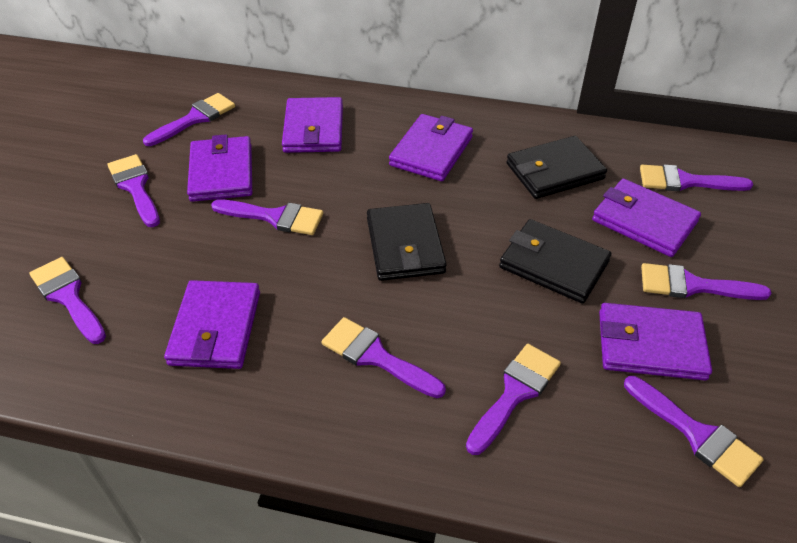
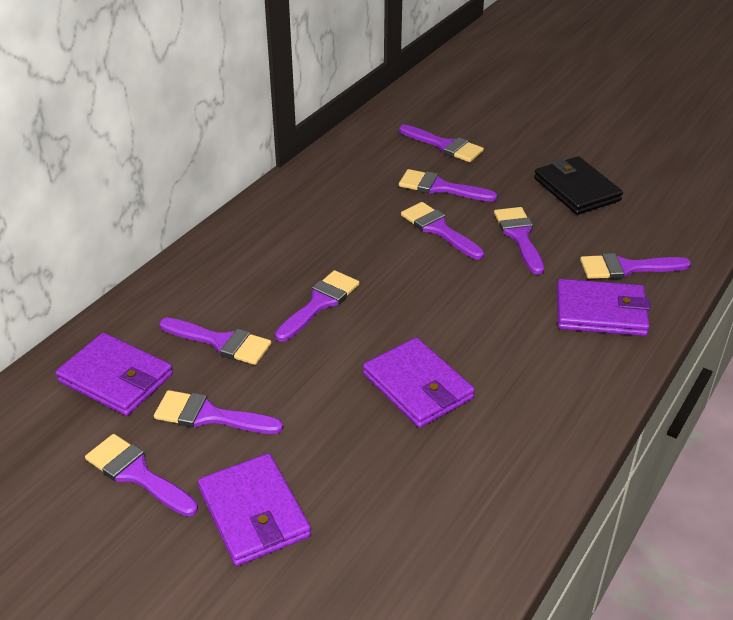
black wallet: [367,203,447,281] [499,219,611,304] [506,136,607,199] = 3 -> [534,156,623,215] = 1
purple wallet: [164,280,260,369] [187,135,252,202] [282,97,343,153] [389,114,473,181] [592,179,701,257] [599,303,712,380] = 6 -> [55,333,173,416] [198,453,311,566] [363,337,475,428] [557,279,651,336] = 4

